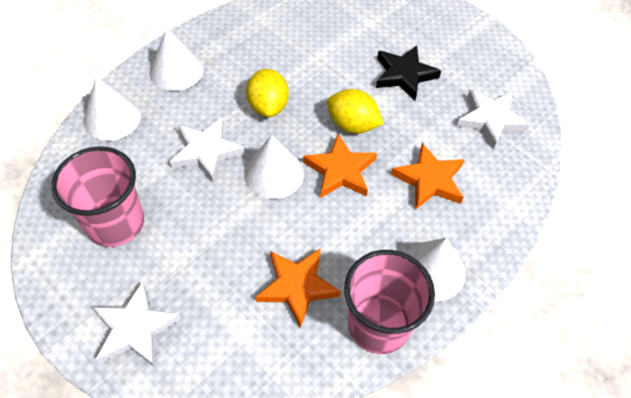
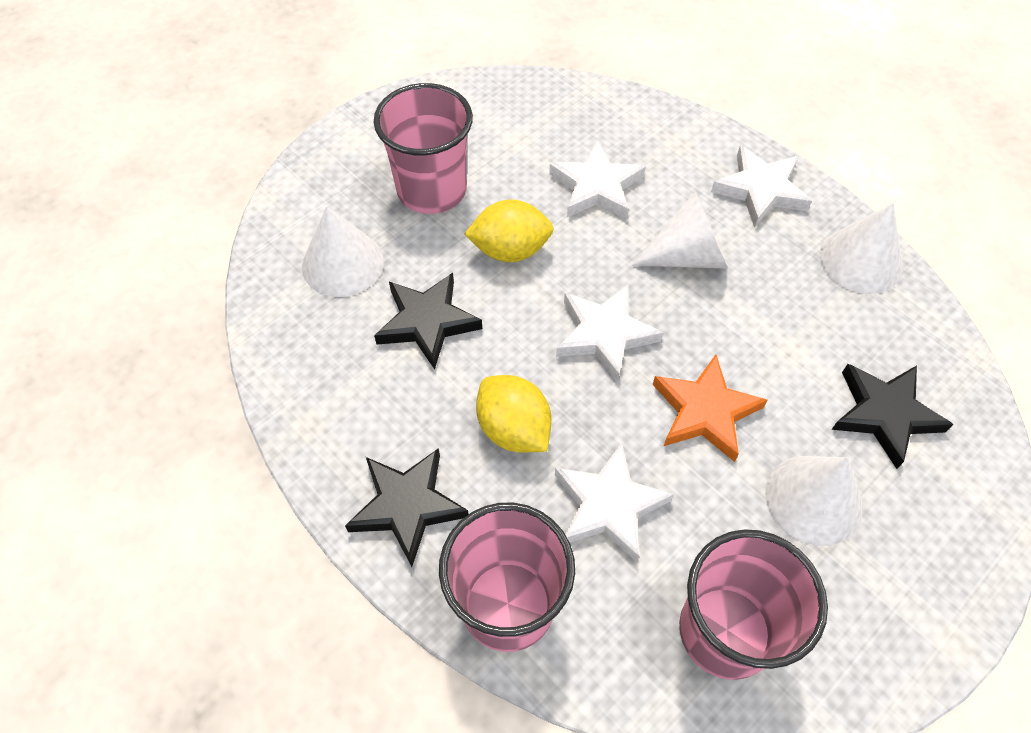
black star: [376,45,441,100] = 1 -> [345,448,469,567] [374,273,482,370] [831,364,954,469] = 3
orange star: [256,248,341,328] [303,134,377,198] [391,143,465,209] = 3 -> [653,355,768,462] = 1
pink cup: [51,146,144,247] [344,250,435,354] = 2 -> [374,83,473,214] [439,503,575,652] [679,529,828,680] = 3
white star: [93,282,181,367] [170,117,245,182] [457,89,530,149] = 3 -> [549,140,646,219] [555,443,674,562] [556,285,664,383] [711,145,812,228] = 4

